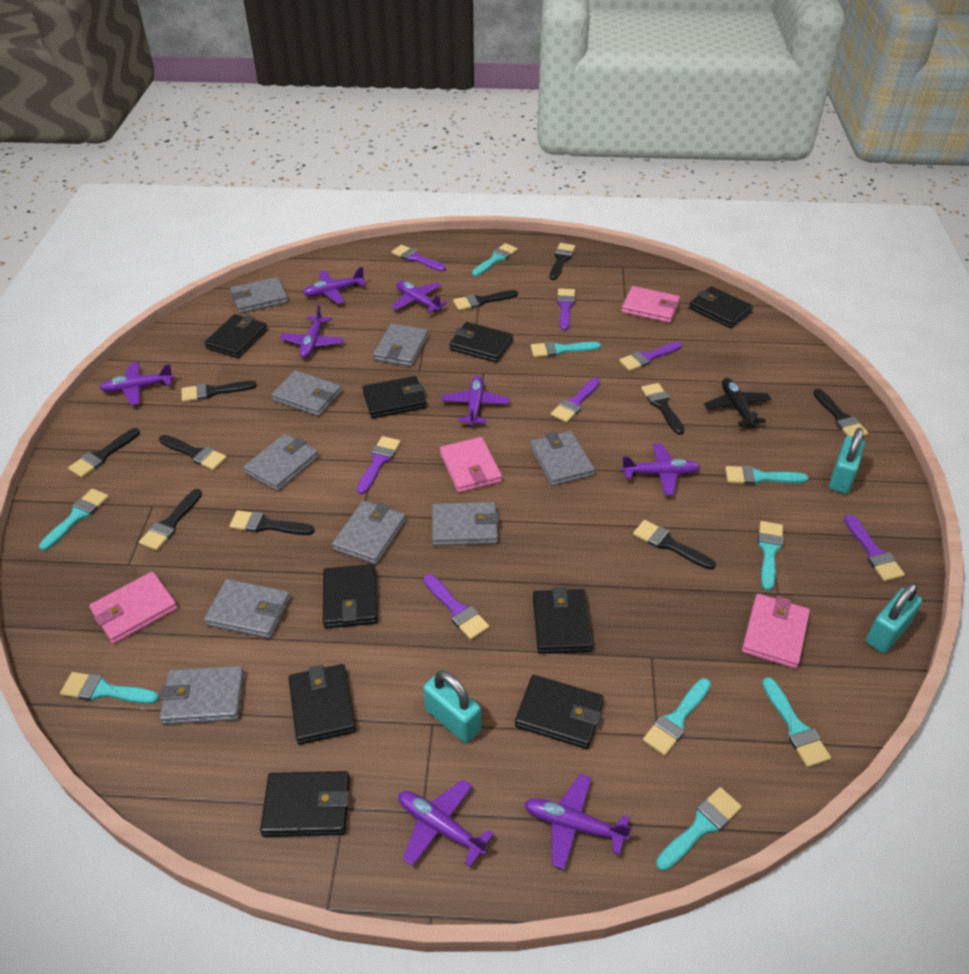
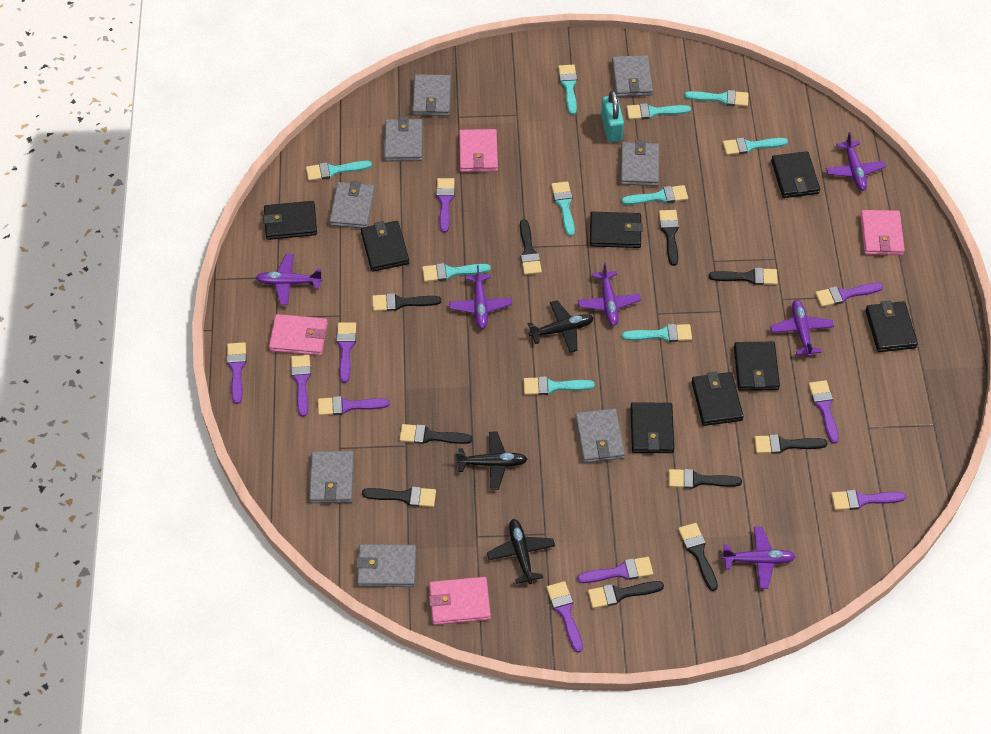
black plane: [704,378,771,427] = 1 -> [456,432,527,490] [487,519,555,584] [528,300,594,353] = 3
black wallet: [204,314,268,358] [260,771,350,837] [288,664,356,745] [323,564,378,628] [363,376,427,419] [449,322,513,363] [515,675,604,749] [533,587,593,654] [689,286,753,328] = 9 -> [263,201,317,240] [361,221,409,272] [590,212,643,248] [630,402,674,453] [692,371,744,426] [734,342,780,391] [771,151,820,198] [865,300,918,352] = 8
grey wallet: [160,666,244,725] [204,579,290,639] [230,277,288,314] [243,434,318,491] [272,371,342,416] [332,501,406,565] [373,323,428,367] [432,502,499,546] [530,431,595,486] = 9 -> [309,451,354,503] [329,181,375,228] [356,544,416,587] [384,117,423,161] [412,74,451,116] [575,408,625,463] [612,55,653,97] [620,140,659,186] = 8
purple brush: [357,436,401,494] [391,245,446,271] [423,574,490,640] [551,378,600,423] [557,288,575,331] [619,342,682,371] [844,514,905,581] = 7 -> [227,342,247,404] [291,355,311,417] [318,396,390,416] [336,322,356,383] [436,178,455,233] [546,581,583,653] [577,557,653,583] [809,380,839,444] [815,283,883,307] [831,490,906,510] = 10
purple plane: [100,362,174,405] [280,305,344,358] [303,267,366,304] [392,280,447,313] [398,780,494,867] [441,376,510,426] [524,774,631,870] [621,443,700,496] = 8 -> [256,254,323,305] [449,265,512,329] [578,262,641,326] [722,527,796,589] [770,300,834,357] [826,132,886,191] = 6
turquoise brush: [39,489,109,551] [60,672,159,704] [472,243,518,276] [531,341,601,357] [643,678,711,756] [656,787,742,871] [725,465,809,485] [758,521,783,591] [762,677,831,767] = 9 -> [306,161,372,181] [422,263,491,282] [523,376,595,395] [551,181,575,236] [558,65,577,115] [622,185,688,205] [622,324,692,342] [626,103,691,120] [684,90,748,107] [723,138,788,155] = 10
turquoise padlock: [423,671,481,743] [829,427,865,494] [866,583,922,653] = 3 -> [601,91,624,142] = 1

